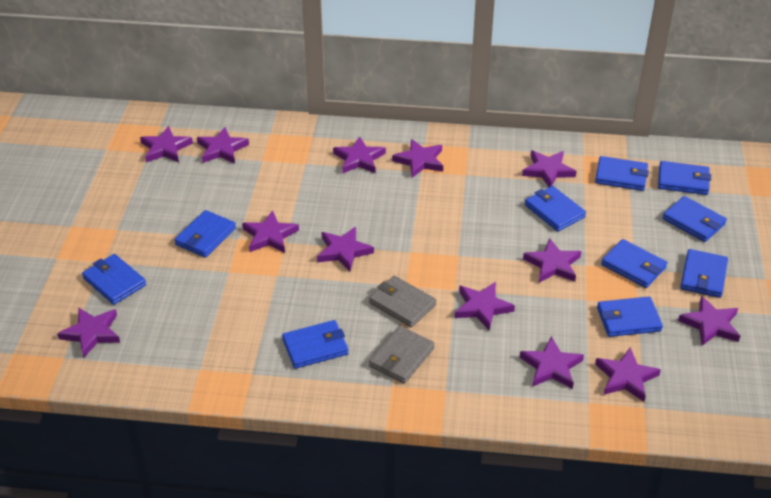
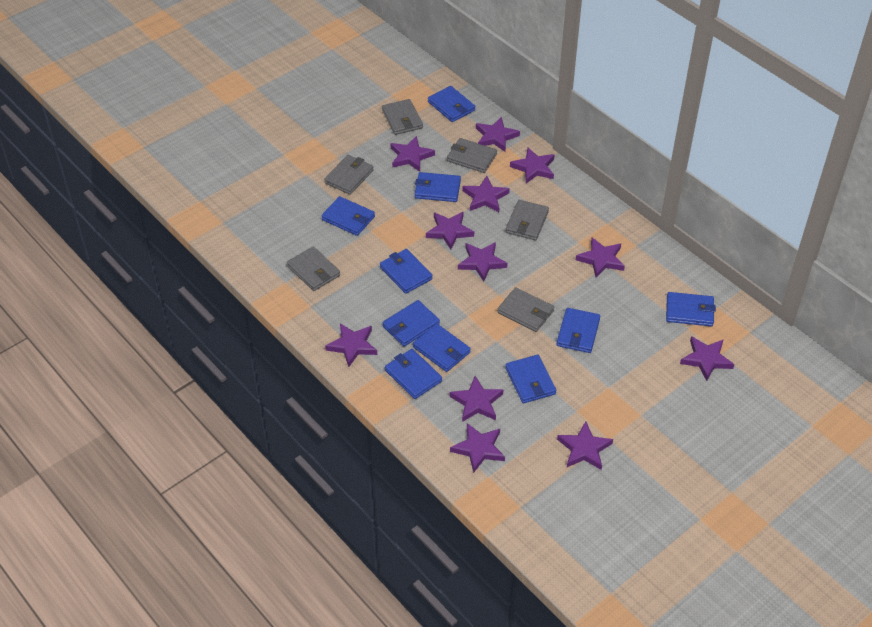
grey wallet: [369,276,436,327] [369,326,435,384] = 2 -> [287,246,340,291] [324,155,374,195] [382,99,423,135] [447,138,497,173] [497,287,554,332] [505,200,549,240] = 6
purple star: [57,307,120,357] [140,126,193,162] [197,127,249,164] [242,210,299,253] [317,227,374,271] [333,136,386,173] [392,139,443,178] [455,282,515,330] [520,336,584,389] [522,150,577,187] [523,238,581,283] [595,347,661,402] [678,296,740,346] = 13 -> [325,323,377,367] [390,136,435,172] [426,212,474,250] [450,376,503,422] [450,423,505,473] [458,242,508,282] [462,176,510,212] [476,117,520,152] [510,148,554,183] [557,421,613,470] [576,238,625,278] [680,336,734,381] = 12

